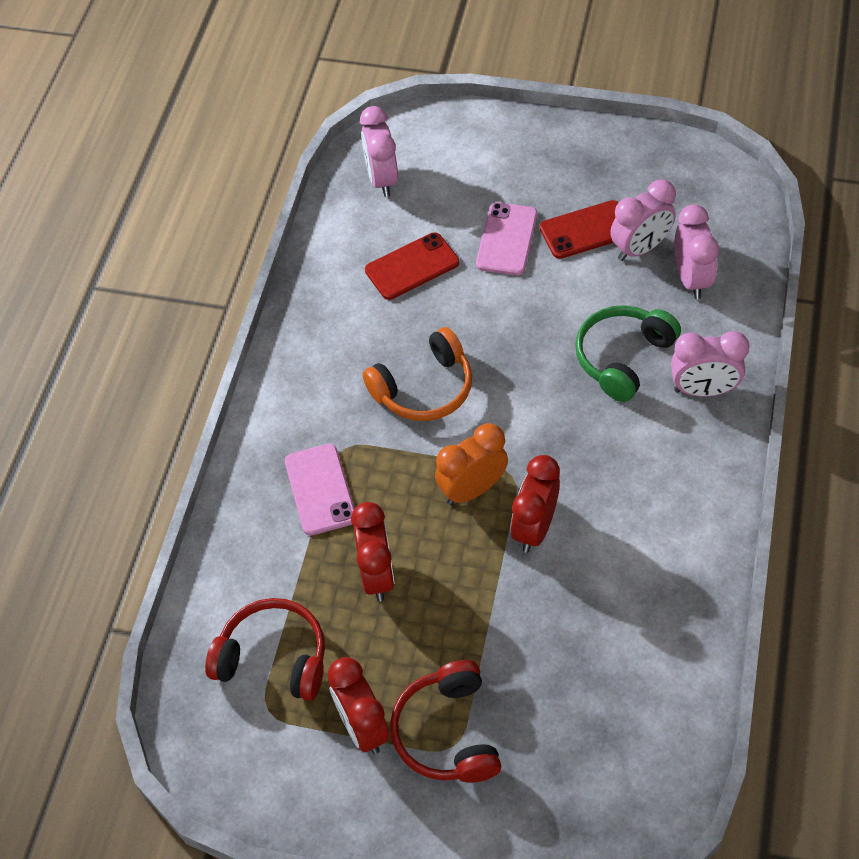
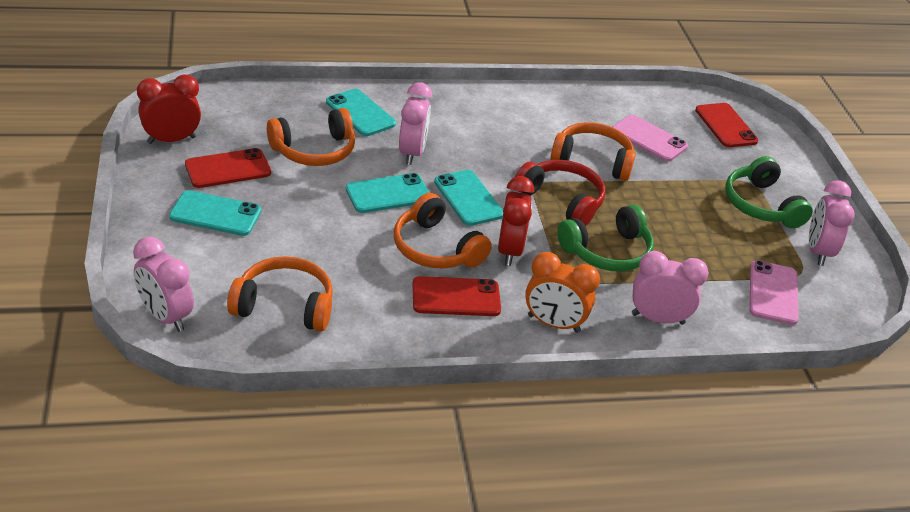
green headphones: [575,305,681,402] = 1 -> [557,205,654,272] [725,156,813,228] = 2
orange headphones: [363,327,472,421] = 1 -> [227,256,333,332] [267,108,355,166] [394,193,492,269] [551,122,636,181] = 4
red clock: [327,657,389,754] [351,502,395,602] [510,455,560,553] = 3 -> [137,74,201,144] [498,176,534,266] = 2
red headphones: [205,598,325,701] [390,660,501,783] = 2 -> [515,160,605,226] = 1
red phone: [365,232,459,300] [540,200,619,259] = 2 -> [185,148,271,188] [412,276,501,316] [695,103,759,147] = 3
turquoise phone: none = 0 -> [169,190,261,236] [326,89,396,136] [346,173,430,213] [434,170,503,226] = 4

